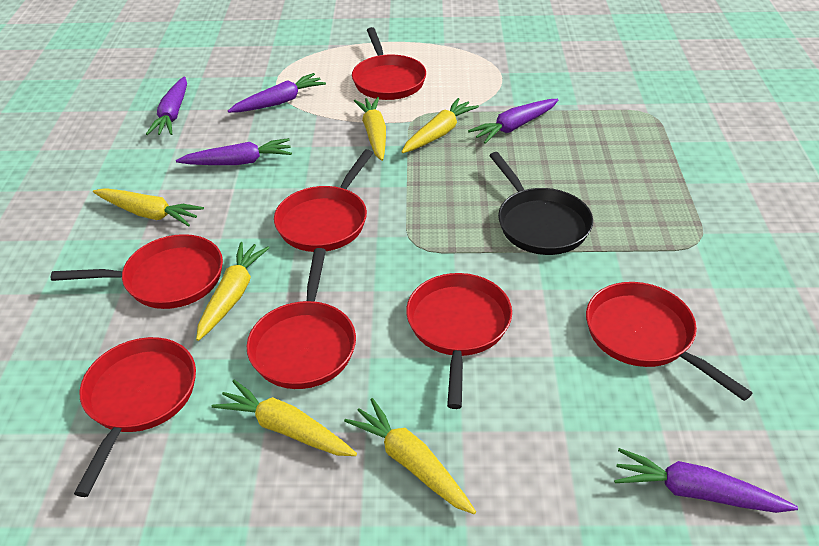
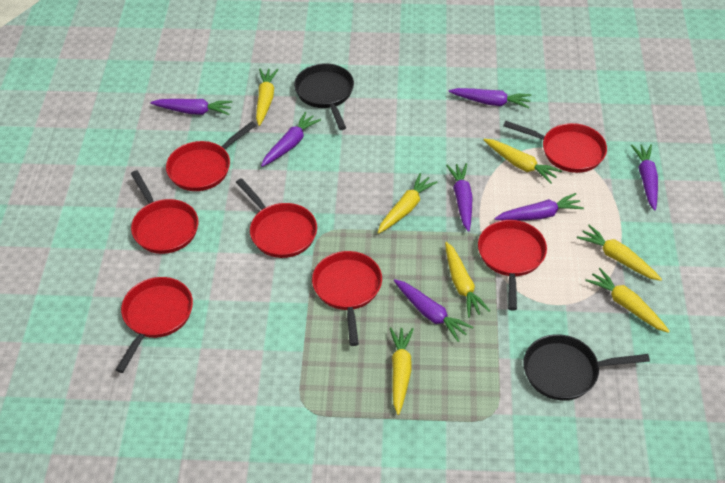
black pan: [489,152,593,255] = 1 -> [294,63,354,130] [523,334,650,400] = 2
purple carrot: [146,76,187,135] [176,138,292,165] [228,73,326,113] [468,99,559,144] [614,448,798,513] = 5 -> [150,99,233,115] [261,112,321,167] [394,279,473,342] [446,163,473,232] [449,88,531,108] [495,193,584,220] [631,144,658,210] = 7
yellow carrot: [93,188,204,227] [196,242,270,341] [212,380,357,456] [344,398,476,514] [354,97,386,161] [402,98,479,153] = 6 -> [256,69,279,126] [378,173,438,234] [390,327,413,415] [445,242,490,318] [483,139,562,184] [577,225,662,281] [585,268,670,333] = 7

